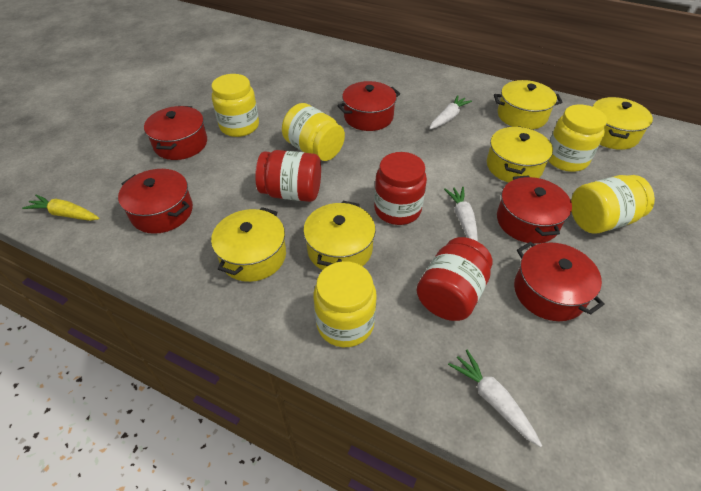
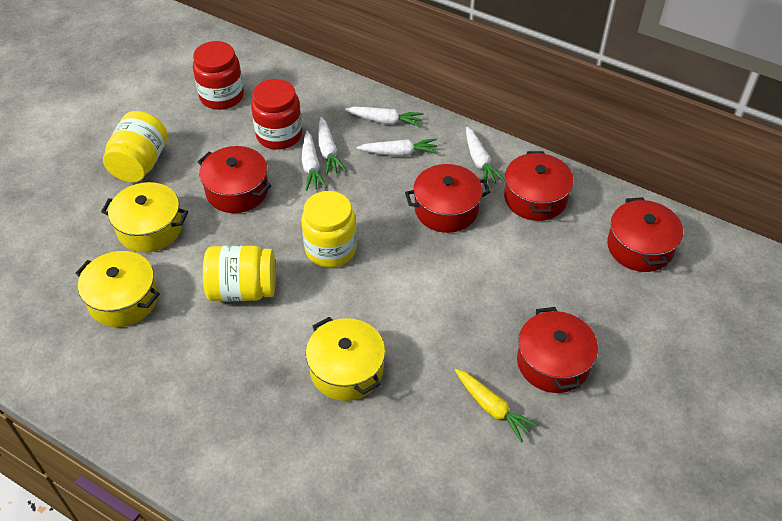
red jar: [255,150,321,202] [374,152,427,225] [417,237,492,321] = 3 -> [193,41,244,110] [251,79,302,150] = 2
white carrot: [429,95,472,129] [444,187,478,241] [448,350,542,447] = 3 -> [302,131,327,191] [318,117,347,175] [345,107,423,127] [356,139,438,156] [466,127,505,183] = 5
yellow jar: [211,74,259,137] [282,103,345,161] [314,261,377,347] [548,105,607,172] [571,175,655,234] = 5 -> [103,111,168,182] [203,246,276,302] [301,191,357,268] = 3
yellow pot: [211,207,286,282] [303,201,376,270] [487,126,553,183] [494,80,562,129] [592,97,653,150] = 5 -> [75,251,160,327] [101,182,188,253] [306,317,385,401] = 3

